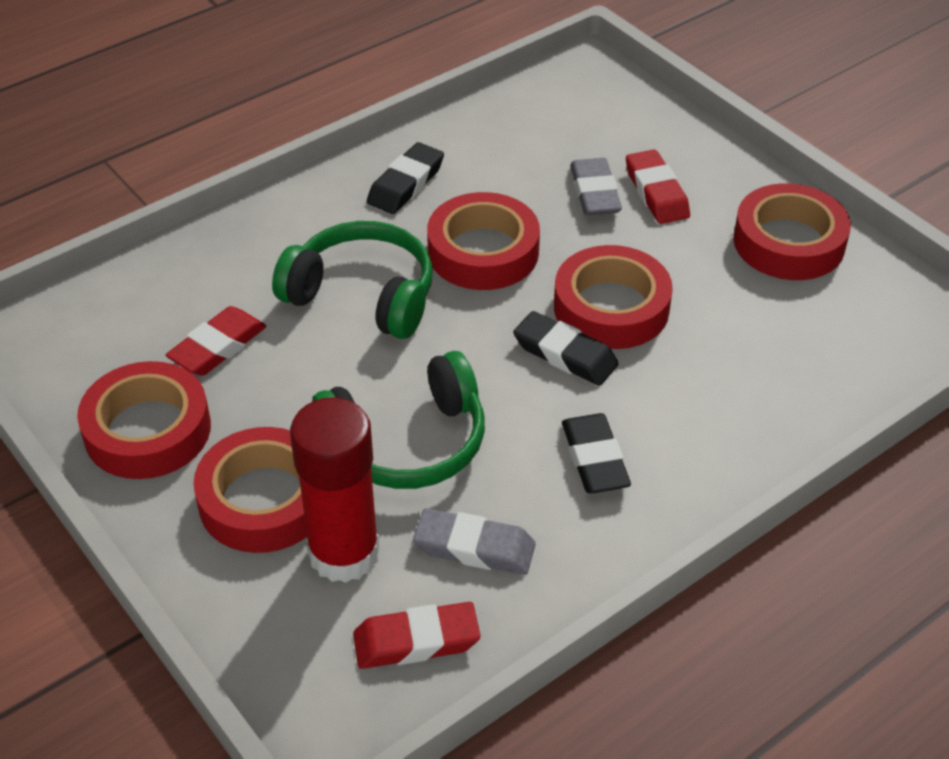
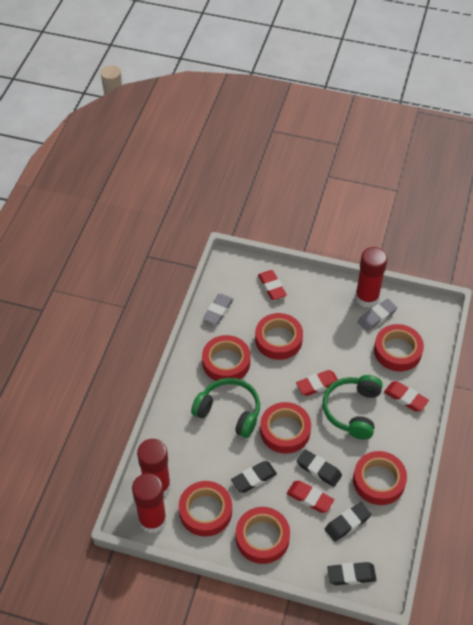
black eraser: [367,142,444,214] [513,311,619,386] [562,413,631,493] = 3 -> [231,461,277,493] [297,449,342,487] [325,502,371,542] [327,562,377,585] = 4
red eraser: [166,306,266,376] [353,602,481,669] [626,149,690,224] = 3 -> [258,270,287,300] [287,481,334,513] [296,370,338,396] [384,381,429,412] = 4
red glue stick: [290,397,380,583] = 1 -> [132,473,166,533] [137,439,171,496] [355,247,388,308] = 3
red tape: [77,361,211,479] [193,427,307,553] [427,192,540,290] [554,245,673,349] [733,183,851,280] = 5 -> [179,481,232,537] [202,335,251,381] [236,507,290,564] [255,313,303,360] [260,402,311,454] [353,451,407,505] [374,324,424,371] = 7

